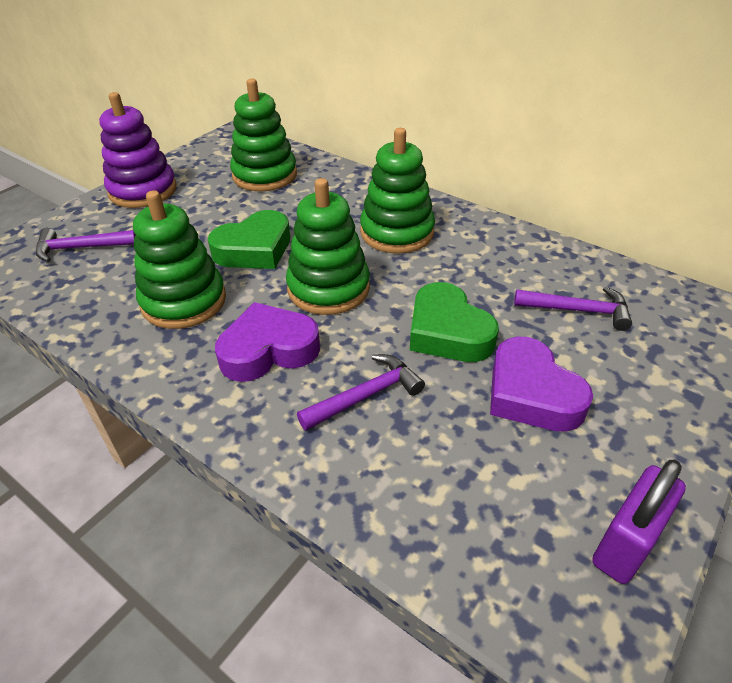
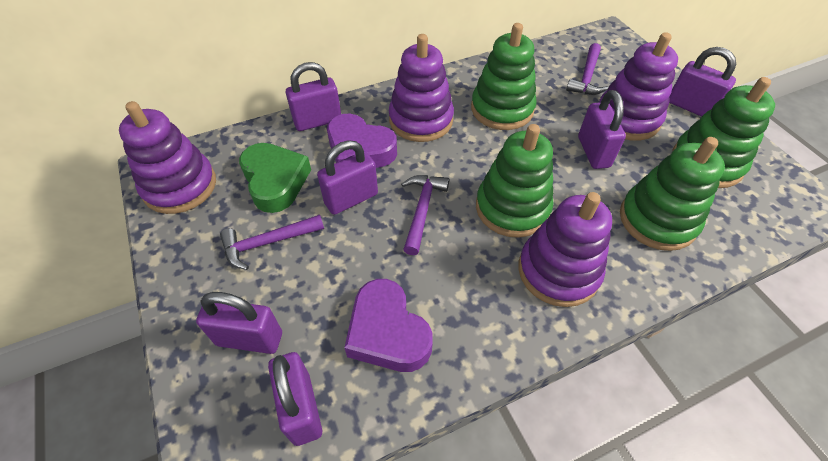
green heart: [208,210,290,269] [410,282,499,362] = 2 -> [239,143,311,213] = 1
purple padlock: [592,460,686,584] = 1 -> [196,292,282,354] [268,352,322,446] [286,62,341,131] [317,140,378,215] [578,90,626,169] [669,47,736,117] = 6
purple stacking toy: [99,92,177,208] = 1 -> [119,101,216,214] [389,34,454,142] [518,192,612,307] [599,32,678,141] = 4

